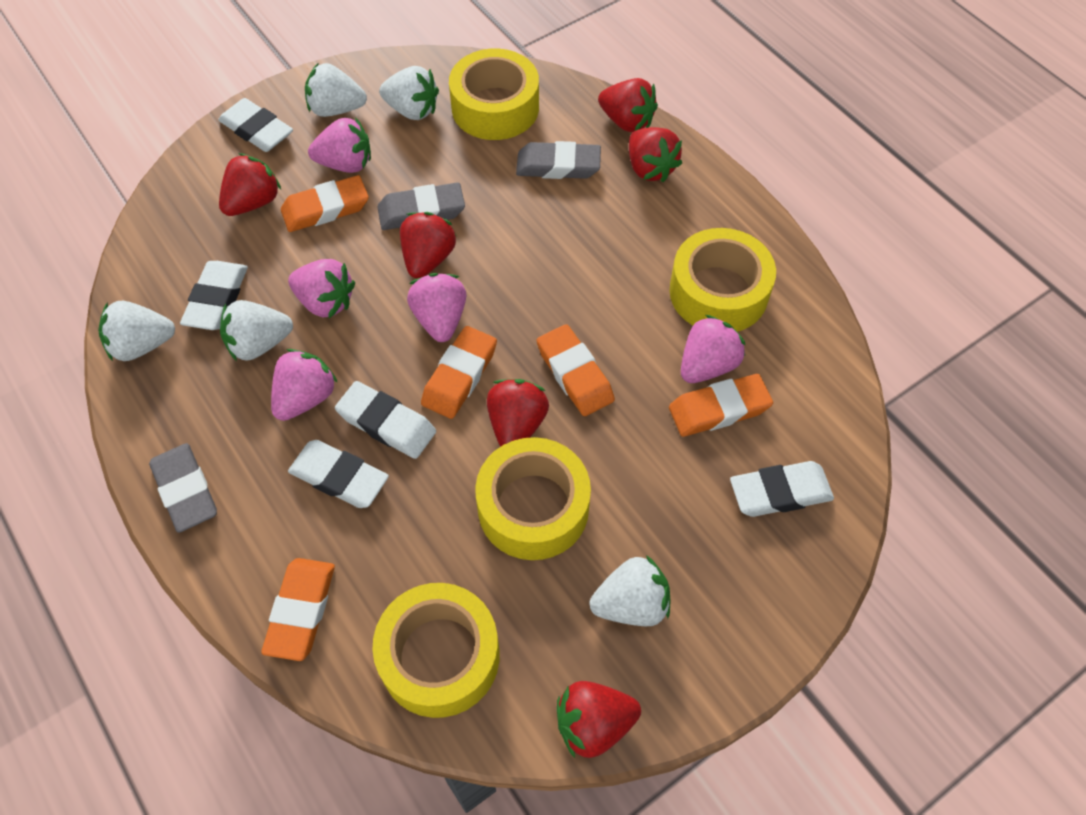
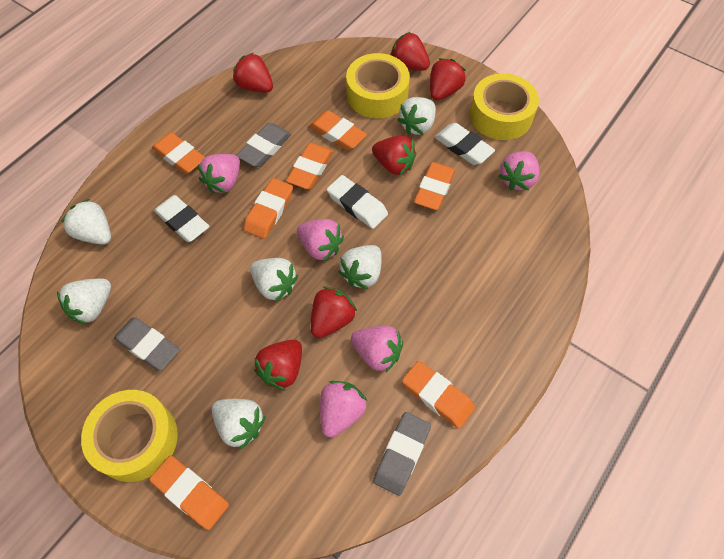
orange eraser: [261,558,335,661] [281,175,369,232] [421,326,497,419] [537,324,615,416] [669,374,773,437] = 5 -> [149,456,229,530] [152,132,205,174] [244,178,293,239] [286,143,333,189] [309,110,367,150] [402,361,475,429] [414,162,455,210] = 7
white eraser: [180,261,248,330] [218,98,293,152] [288,440,389,508] [335,381,436,459] [730,461,834,517] = 5 -> [154,195,209,242] [327,175,388,229] [435,123,495,165] = 3
white strawberry: [98,301,175,361] [220,300,293,361] [305,63,367,117] [379,66,439,120] [589,555,671,626] = 5 -> [57,279,111,325] [61,199,111,245] [212,399,266,450] [250,258,298,302] [338,245,382,289] [397,97,436,135] = 6
yellow tape: [372,583,499,718] [449,49,539,140] [475,437,591,560] [669,228,776,332] = 4 -> [81,390,178,482] [346,53,410,119] [470,73,539,140] = 3

